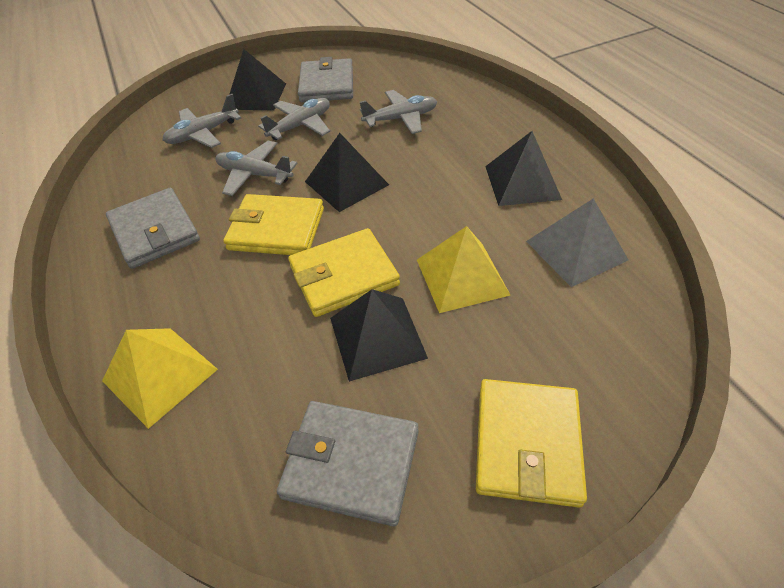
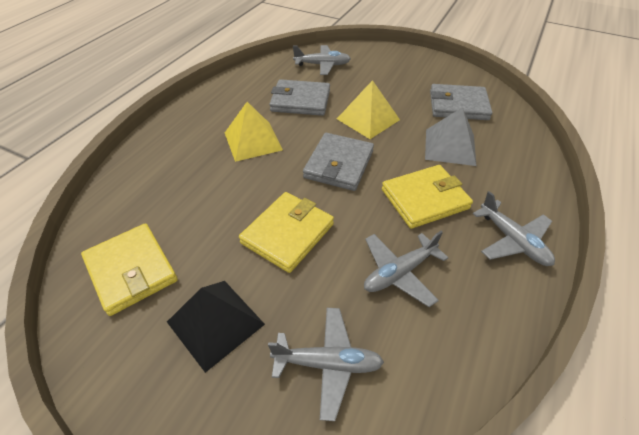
black pyramid: [229,49,286,110] [305,133,389,212] [330,289,428,382] [485,131,562,206] = 4 -> [167,281,265,373] = 1

